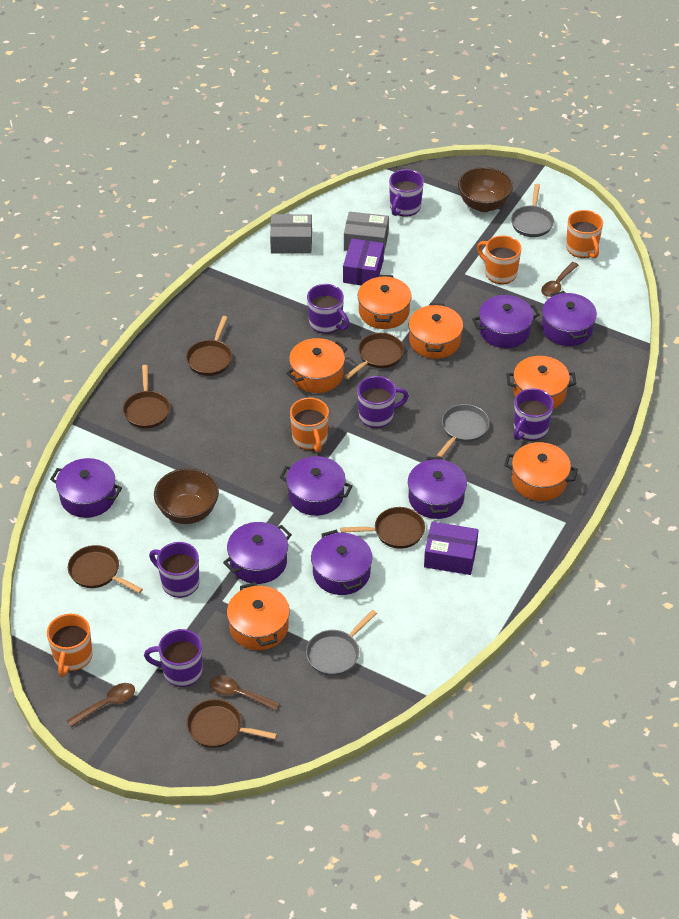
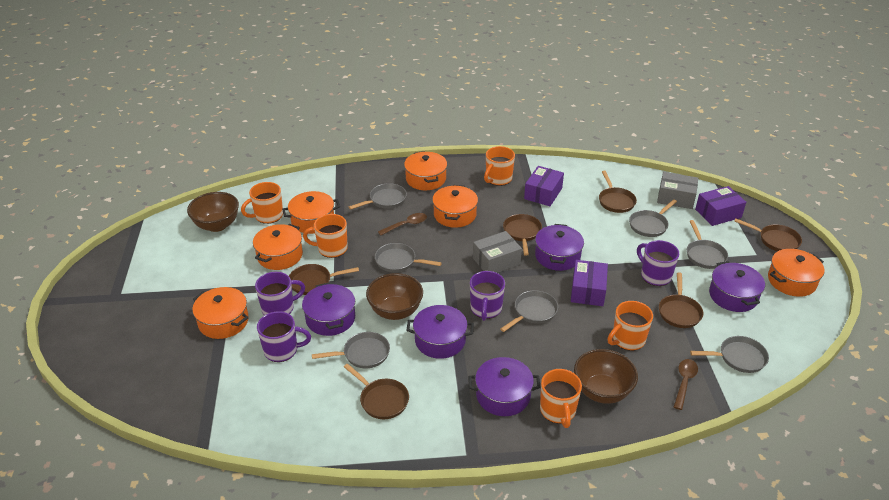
brown bowl: [154,468,219,524] [458,167,513,212] = 2 -> [187,192,239,232] [366,273,423,320] [574,349,638,404] = 3
brown spoon: [67,683,135,727] [209,676,280,711] [541,262,578,297] = 3 -> [378,213,427,236] [674,359,698,410] = 2
grey pan: [306,610,377,676] [436,404,490,457] [511,184,554,237] = 3 -> [312,332,390,368] [349,183,407,210] [375,243,442,272] [500,290,558,332] [629,199,677,237] [687,220,728,269] [690,336,769,373] = 7
orange mug: [47,614,93,677] [290,398,329,453] [477,235,522,284] [566,210,603,258] = 4 -> [241,182,283,224] [303,214,348,258] [484,146,515,186] [540,369,582,428] [607,301,653,351] = 5
purple box: [343,238,384,286] [424,522,478,575] = 2 -> [524,166,564,206] [571,260,608,306] [695,186,746,226] = 3
purple mug: [144,629,203,687] [149,542,199,598] [307,284,350,334] [357,376,409,428] [389,169,424,217] [514,388,554,441] = 6 -> [255,272,305,315] [257,311,311,362] [470,271,505,321] [637,240,679,286] = 4
purple pot: [50,458,122,518] [223,522,292,584] [280,456,352,516] [311,530,372,595] [408,457,467,519] [472,295,540,348] [542,291,597,346] = 7 -> [302,283,355,336] [406,305,474,359] [468,357,541,416] [535,224,584,271] [709,261,765,312] = 5

